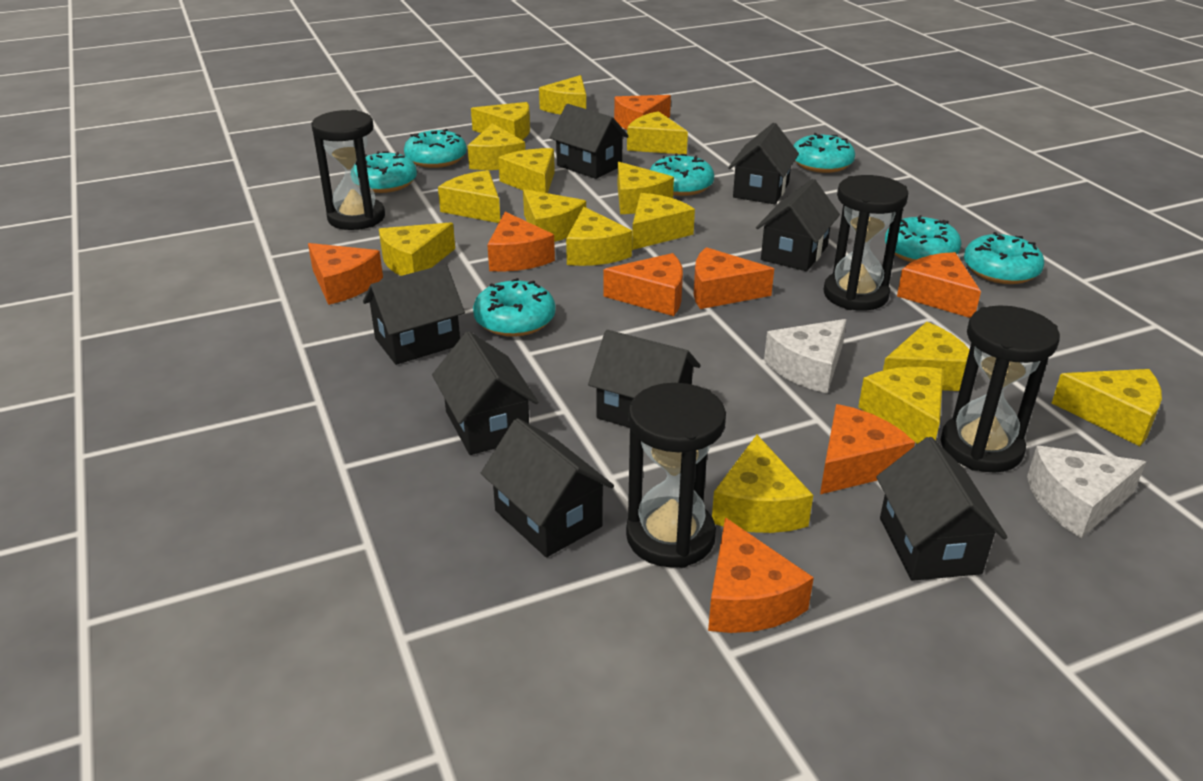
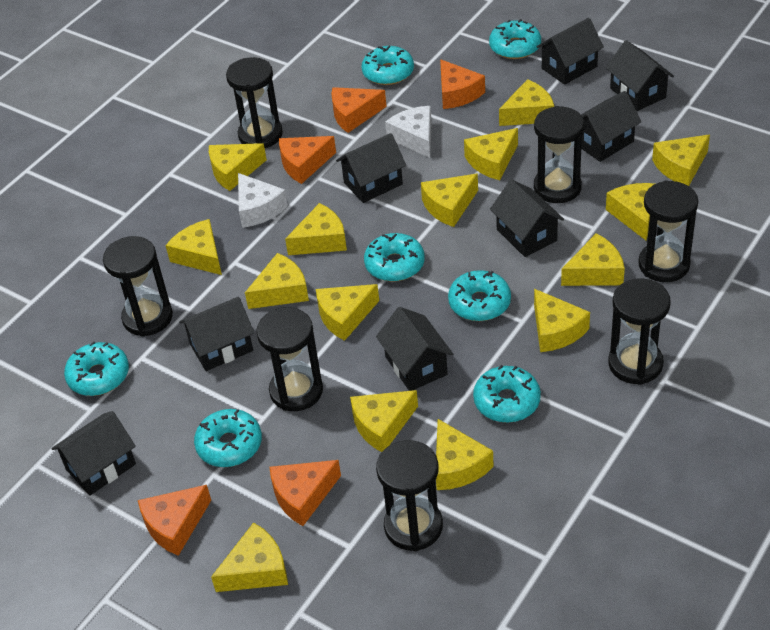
black hourglass: [311,110,385,230] [626,383,726,568] [823,175,908,311] [941,305,1060,473] = 4 -> [103,236,173,337] [226,57,283,148] [256,307,323,411] [376,440,443,551] [534,106,584,203] [608,279,671,385] [638,181,698,282] = 7
orange cheese: [308,243,383,305] [487,212,555,272] [604,253,683,316] [614,95,671,130] [694,247,774,309] [708,517,814,633] [820,404,915,494] [897,252,981,318] = 8 -> [138,485,211,556] [269,460,341,526] [279,136,336,184] [331,87,387,133] [440,59,485,109] = 5

